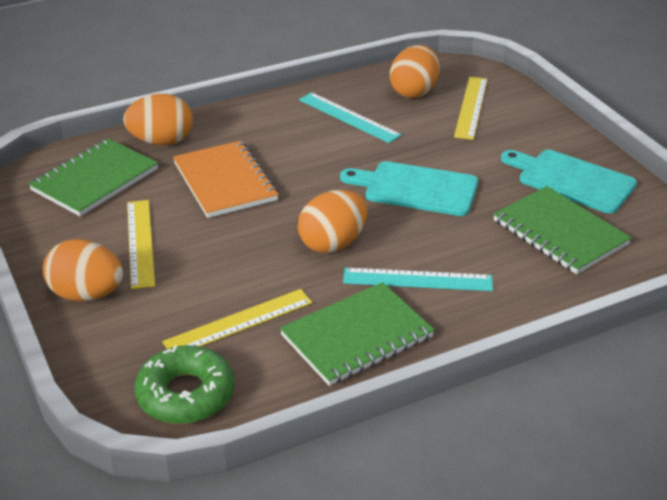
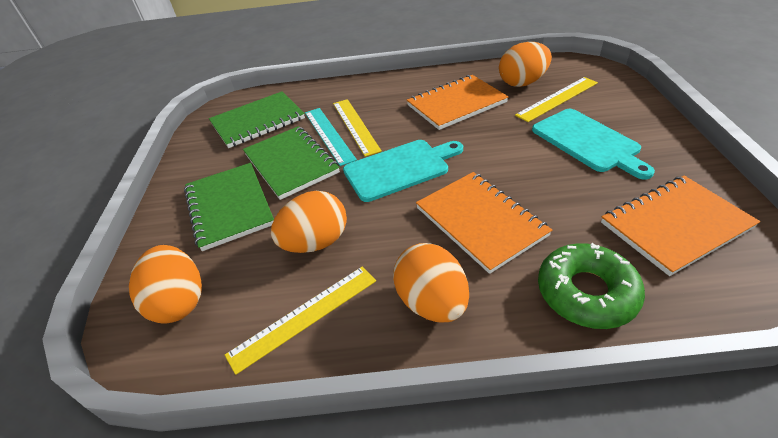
orange notebook: [173,141,279,218] = 1 -> [407,75,508,130] [416,172,552,274] [601,176,761,276] = 3
turquoise ruler: [299,92,402,143] [343,268,493,291] = 2 -> [305,108,357,166] = 1

